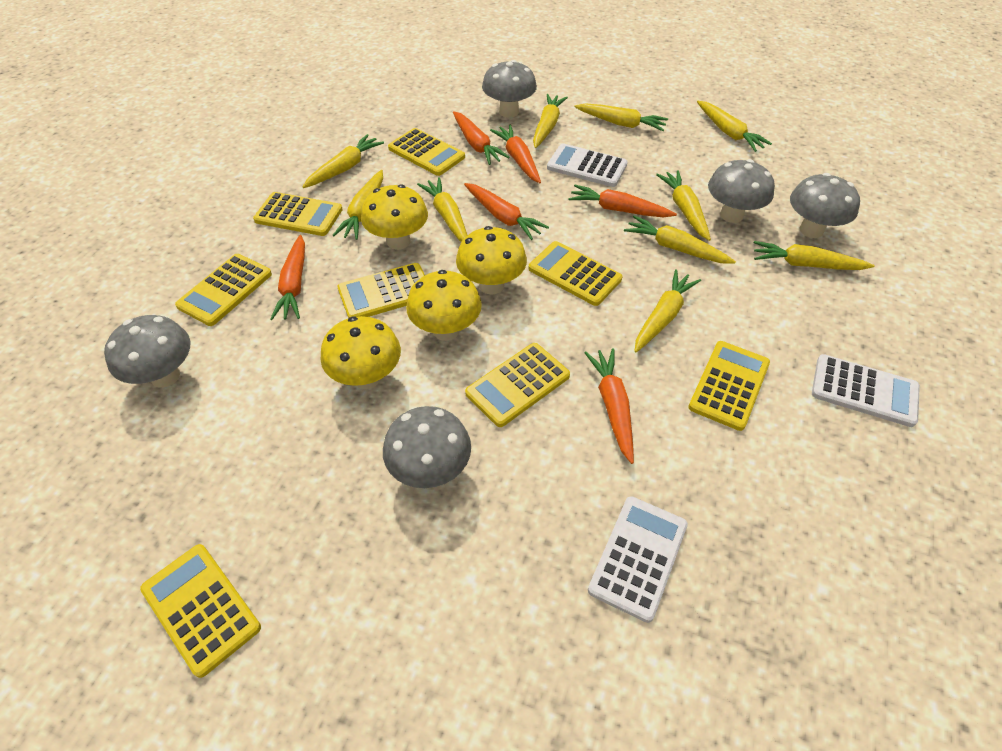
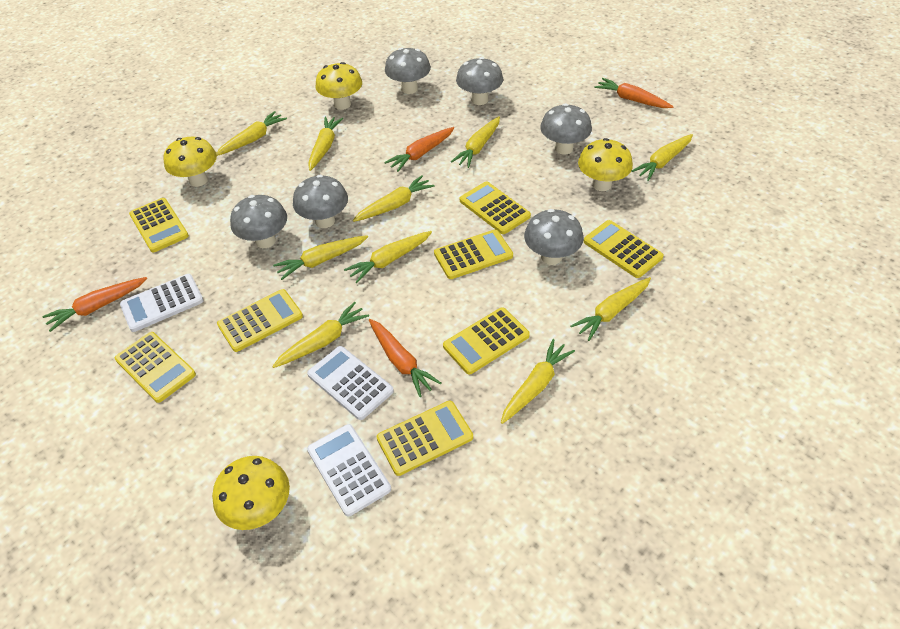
grey mushroom: [104,315,191,388] [383,406,471,488] [482,60,537,118] [708,159,775,223] [790,173,860,238] = 5 -> [230,195,287,248] [293,175,348,228] [385,47,431,94] [456,57,503,105] [524,209,584,265] [540,103,592,155] = 6
orange carrot: [270,235,305,320] [453,111,510,165] [464,183,549,240] [490,125,541,183] [568,185,677,217] [584,348,634,464] = 6 -> [43,277,147,332] [369,319,441,397] [384,127,454,172] [594,78,674,108] = 4

